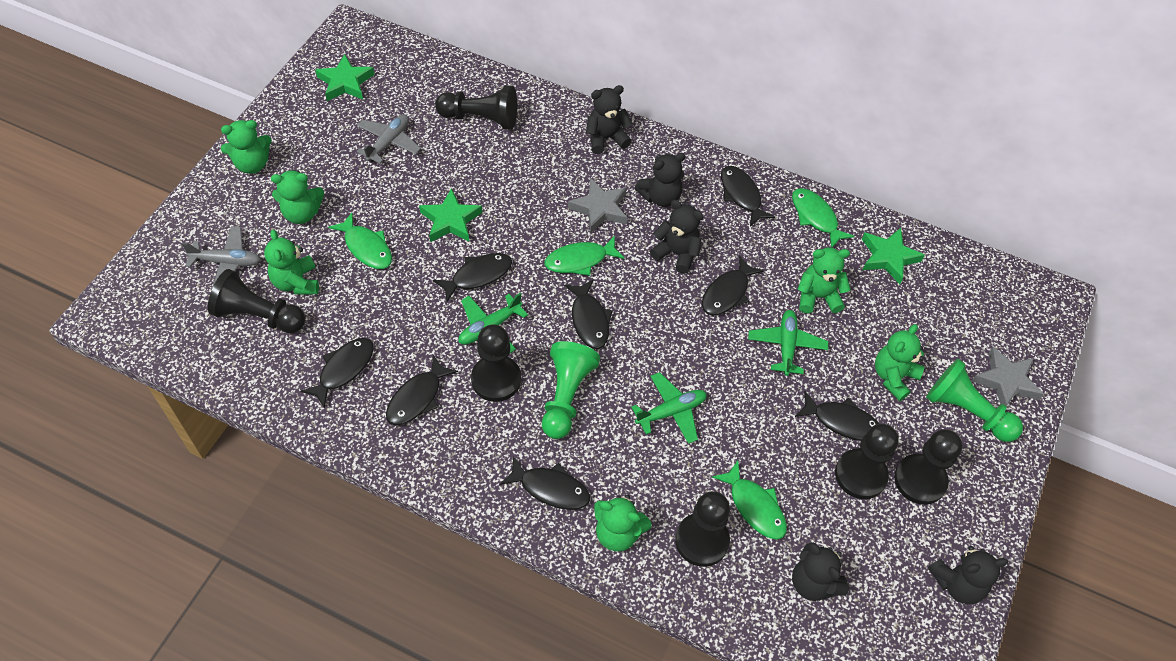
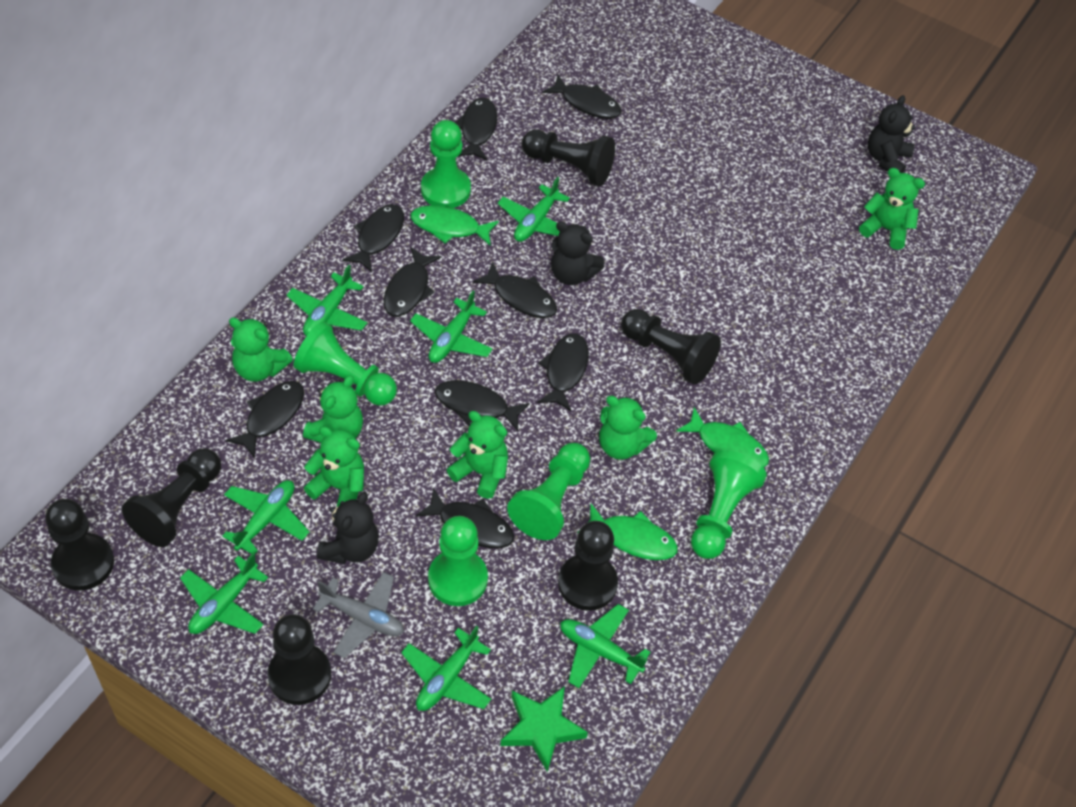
black fish: [300,338,374,409] [386,355,458,425] [433,253,512,302] [500,456,590,510] [564,280,613,349] [702,255,764,315] [721,166,775,226] [795,391,880,441] = 8 -> [225,381,304,459] [342,204,404,272] [383,247,441,317] [416,487,514,548] [435,380,530,431] [455,98,497,160] [473,262,557,318] [537,333,589,411] [543,75,622,119] = 9
black teddy bear: [586,85,633,154] [635,153,686,207] [650,200,704,274] [792,542,849,601] [928,546,1008,604] = 5 -> [317,492,379,564] [551,221,604,285] [868,95,915,173] = 3
green fish: [328,212,392,269] [544,236,625,276] [712,460,787,539] [792,188,854,248] = 4 -> [411,205,499,246] [577,504,678,560] [676,407,769,468] = 3
green pawn: [542,341,600,439] [926,359,1023,442] = 2 -> [294,321,397,406] [421,120,471,208] [428,516,488,606] [507,443,590,540] [691,450,767,559] = 5
green plane: [458,293,528,354] [631,372,707,444] [748,310,828,376] = 3 -> [180,553,268,634] [222,480,310,554] [287,265,368,336] [401,626,491,711] [410,291,493,363] [498,177,570,242] [560,604,651,688] = 7
green star: [315,54,375,101] [419,188,482,242] [862,228,925,284] = 3 -> [500,686,588,772] = 1
grey plane: [182,226,261,288] [356,115,421,164] = 2 -> [313,572,404,658] = 1
grey star: [568,178,627,233] [972,347,1044,406] = 2 -> none = 0

